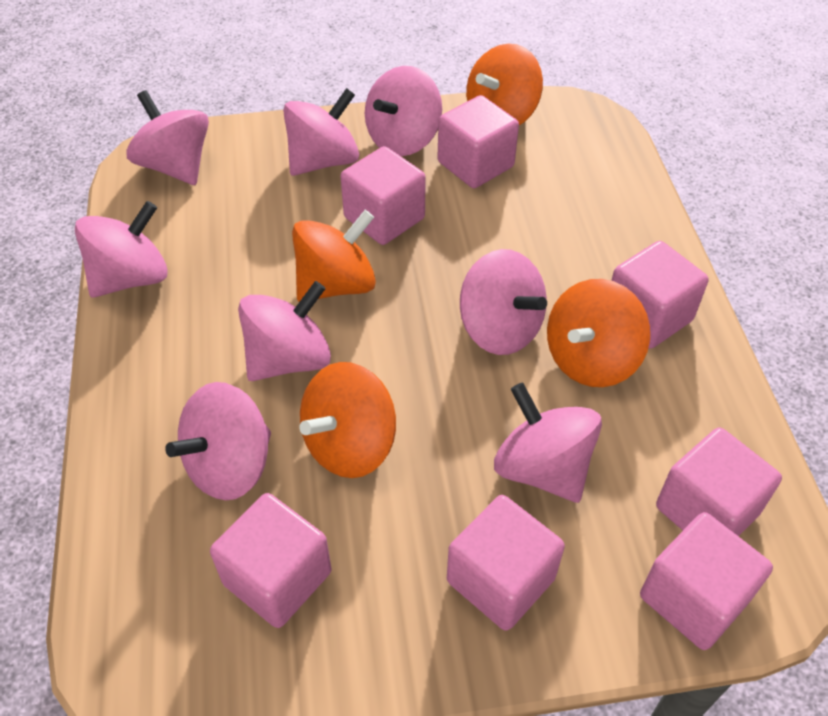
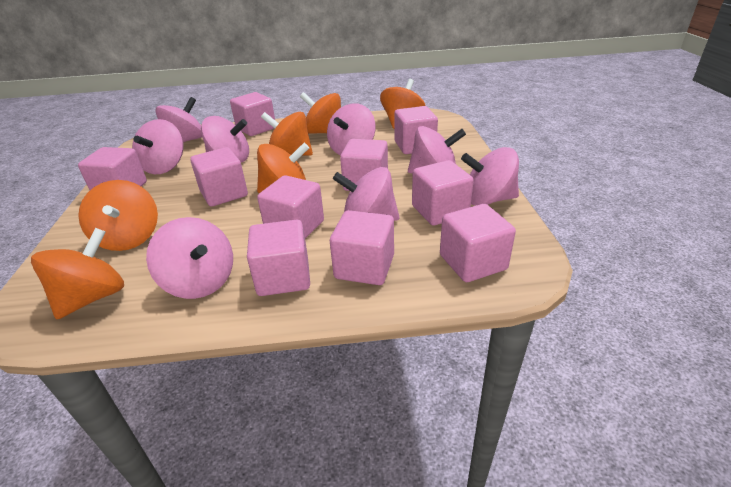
orange spinning top: [292,210,376,302] [299,362,396,478] [466,44,543,125] [547,279,650,387] = 4 -> [31,228,124,319] [78,180,158,251] [257,143,309,193] [261,112,313,156] [300,92,341,134] [380,79,426,129] = 6
pink cube: [210,493,332,628] [341,146,426,245] [437,95,519,188] [447,495,565,631] [611,241,709,349] [640,512,773,650] [656,427,782,536] = 7 -> [78,147,147,190] [190,147,248,206] [230,92,275,136] [247,220,310,296] [257,175,324,238] [330,210,394,285] [340,139,388,191] [394,106,438,154] [412,160,474,226] [440,204,516,282] = 10

